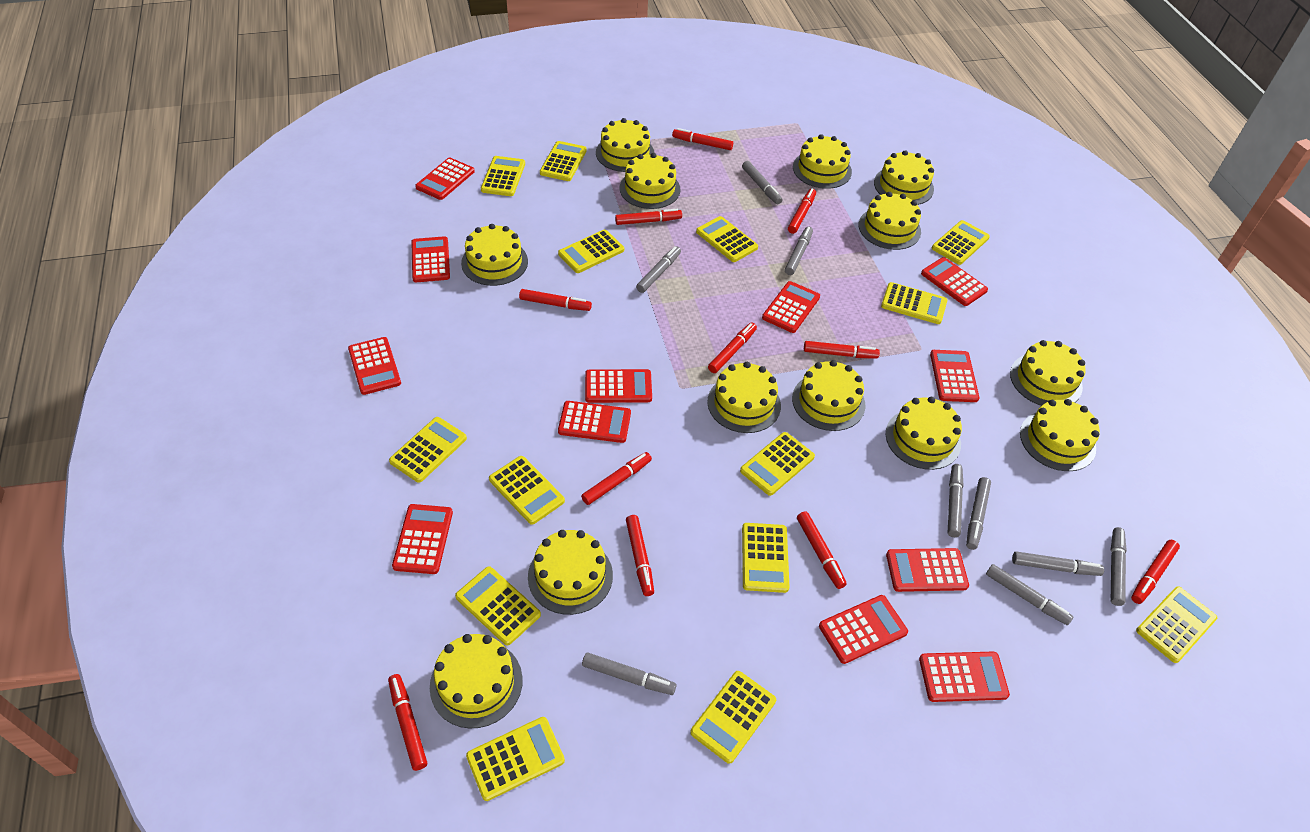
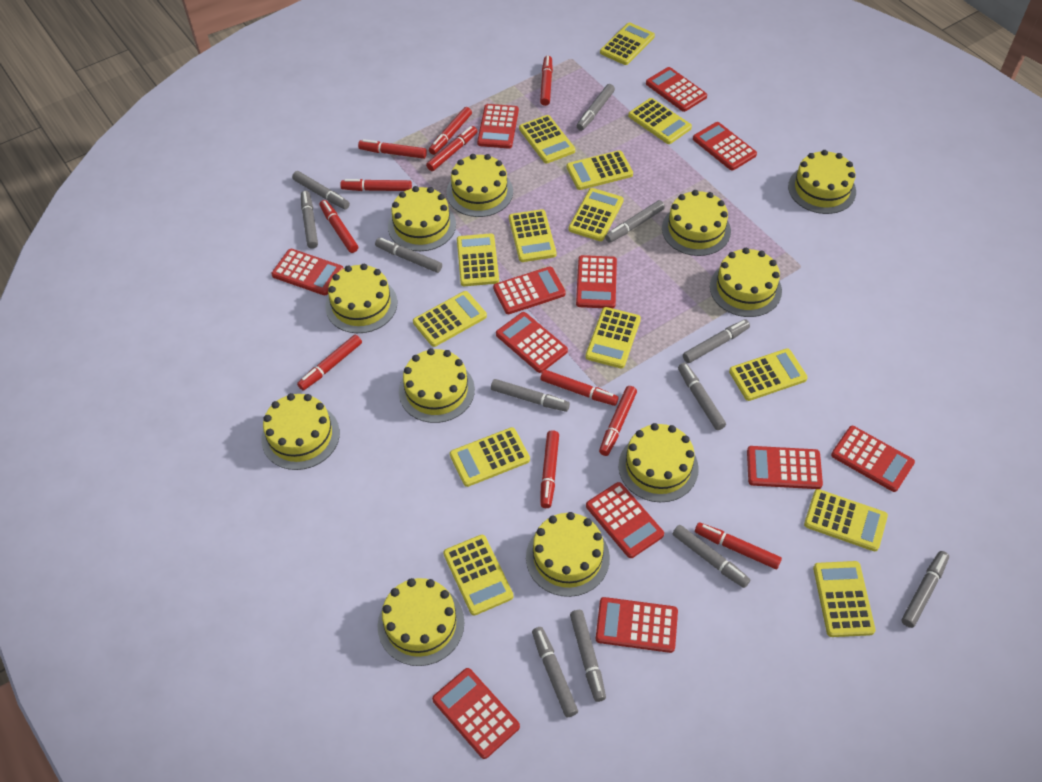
grey marker: [582,653,676,695] [636,246,681,293] [742,161,782,204] [785,227,813,275] [948,464,964,537] [966,477,991,550] [986,564,1073,625] [1012,552,1104,576] [1111,527,1127,606] = 9 -> [292,171,350,209] [301,191,318,249] [375,238,442,273] [491,379,570,412] [532,627,578,717] [570,610,606,702] [577,84,615,131] [605,200,665,243] [673,525,750,588] [678,363,726,430] [683,319,750,363] [901,551,949,628] = 12
yellow cake: [430,634,523,729] [461,224,528,286] [528,530,613,615] [596,118,655,172] [620,153,680,209] [707,362,781,433] [792,360,865,431] [793,134,852,189] [859,192,921,250] [874,150,934,205] [886,397,962,470] [1010,340,1086,406] [1020,399,1100,471] = 13 -> [261,393,340,470] [325,264,397,333] [378,578,464,666] [388,186,456,251] [399,348,475,423] [447,154,513,217] [526,512,610,597] [618,423,699,502] [662,190,731,256] [710,248,782,317] [788,150,856,214] = 11

